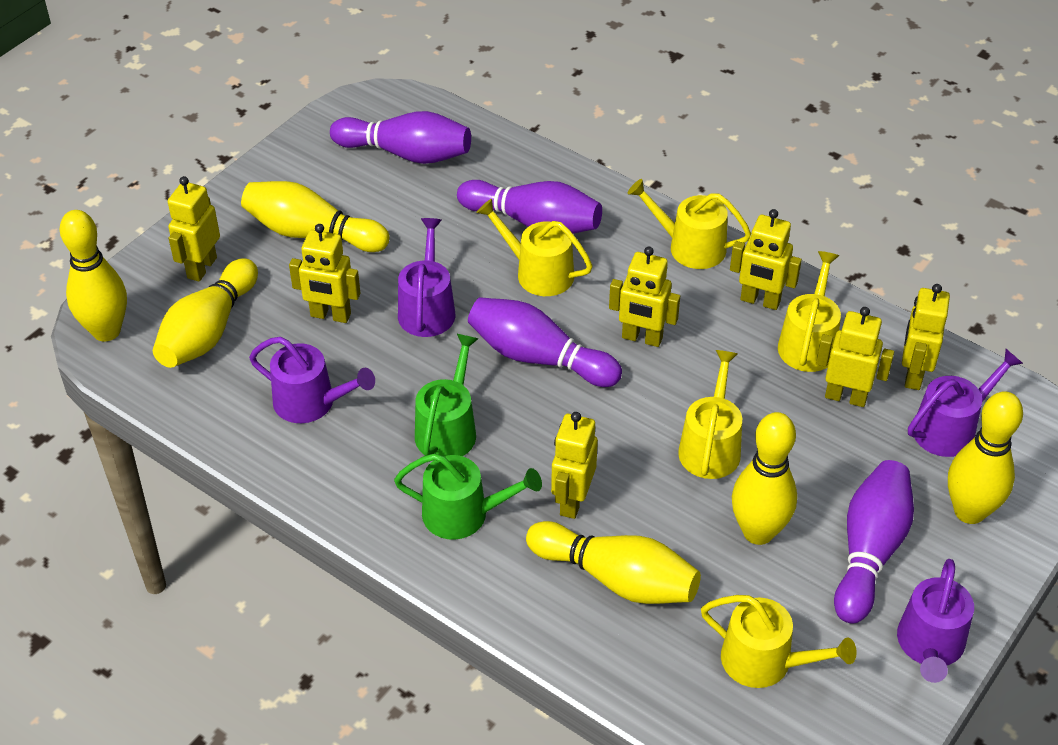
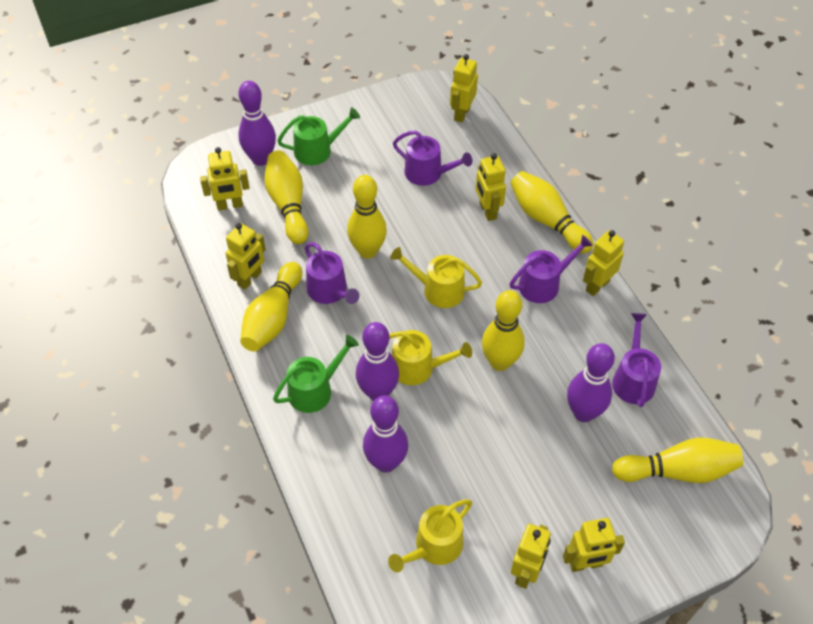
yellow watering can: [476,199,592,296] [627,179,751,269] [678,350,742,479] [701,595,857,688] [778,251,841,372] = 5 -> [388,499,472,572] [389,330,472,385] [390,247,482,308] = 3

